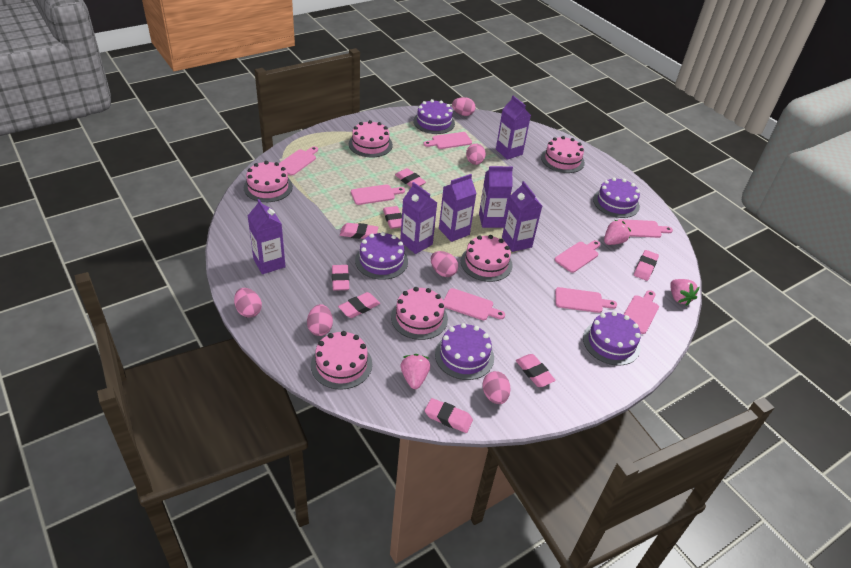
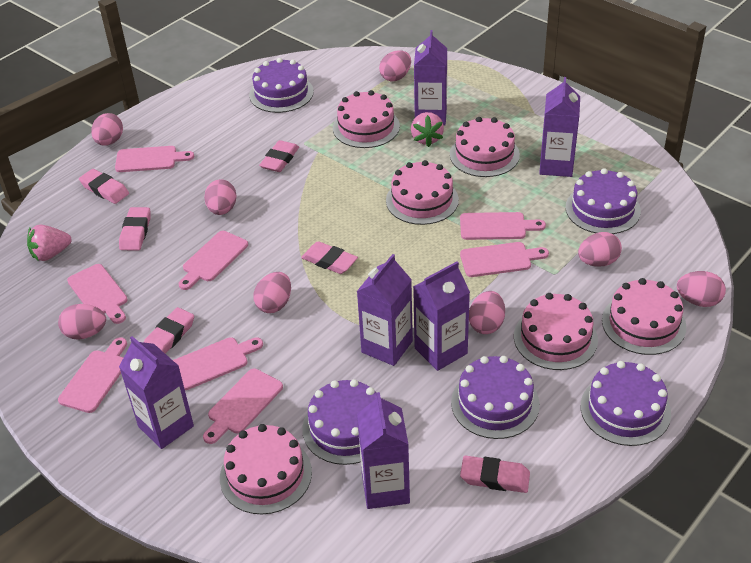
pink egg: [234,288,262,318] [307,304,333,336] [431,251,458,277] [452,97,476,116] [466,144,486,165] [483,371,511,404] = 6 -> [58,304,106,340] [91,113,123,146] [204,179,237,215] [253,272,291,313] [379,50,411,81] [469,291,505,334] [578,232,622,267] [677,271,726,307] = 8
pink eraser: [332,265,349,291] [338,292,380,318] [340,223,378,239] [383,206,402,229] [395,168,426,187] [425,398,473,433] [516,354,556,387] [634,250,659,281] = 8 -> [79,169,129,204] [119,207,150,251] [144,307,194,354] [259,140,299,172] [301,241,358,274] [460,456,530,493] = 6
pink strawberry: [400,354,430,389] [604,220,631,245] [670,279,700,306] = 3 -> [27,225,72,261] [411,112,444,147] = 2

